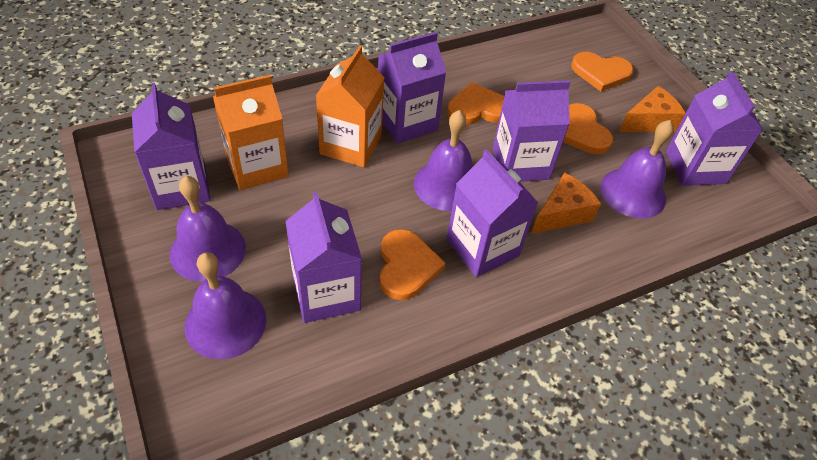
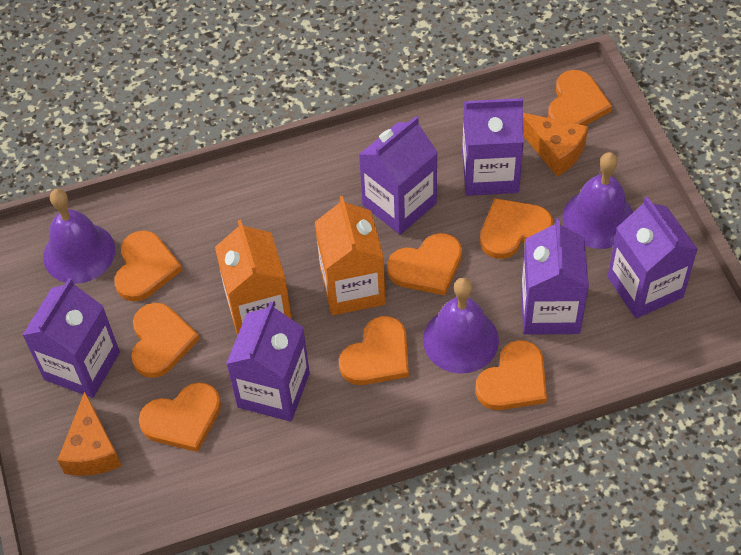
orange heart: [379,229,446,300] [447,82,505,125] [563,103,613,154] [571,52,634,91] = 4 -> [114,230,182,302] [131,303,200,378] [139,382,221,452] [339,316,409,385] [387,233,462,295] [475,340,547,410] [480,198,553,259] [548,70,612,126] = 8
purple bell: [170,176,246,282] [185,252,266,359] [414,110,472,211] [600,120,674,219] = 4 -> [43,189,115,284] [423,278,499,373] [562,152,633,249] = 3

